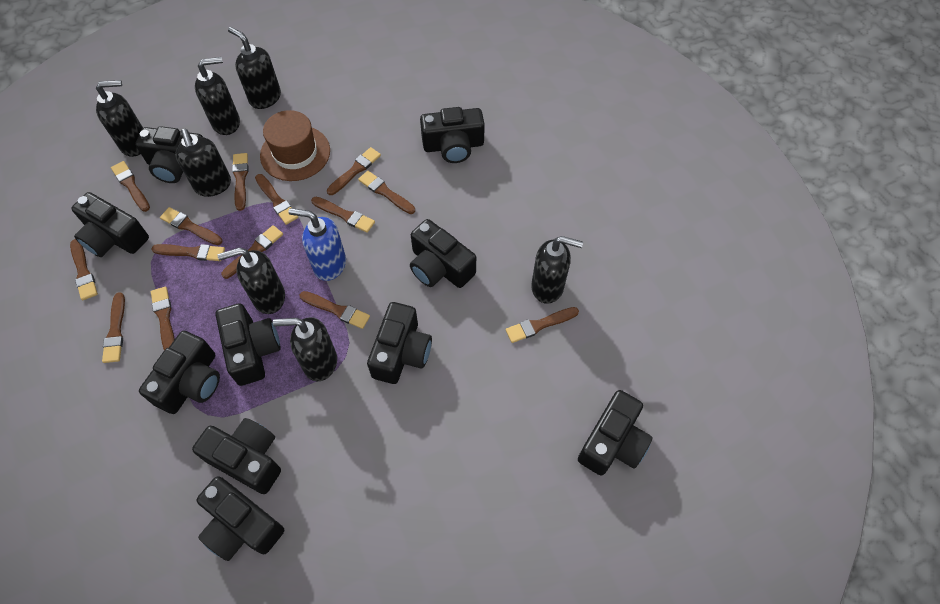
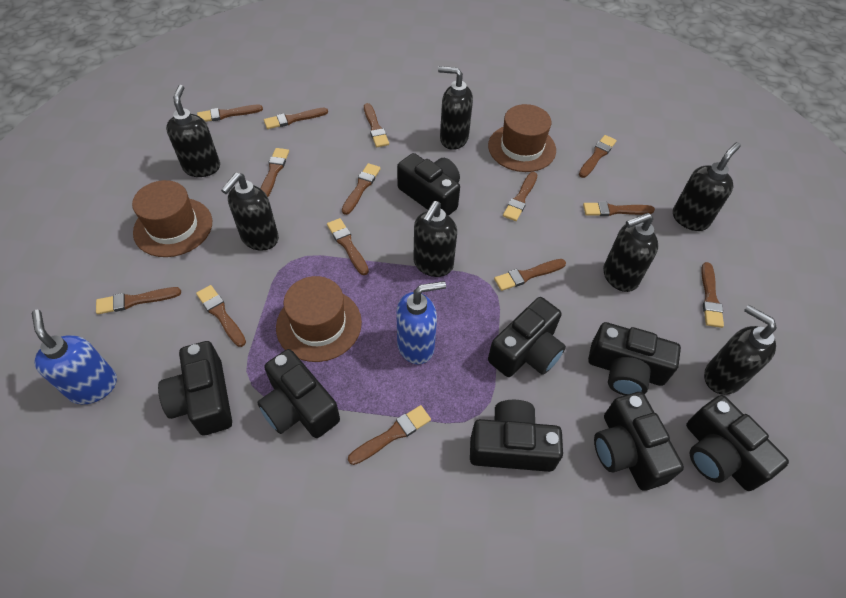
black camera: [71,192,149,257] [135,126,203,183] [139,331,220,414] [192,418,281,494] [197,476,284,561] [215,303,280,386] [367,302,432,384] [410,219,476,288] [420,107,485,163] [578,390,653,476] = 10 -> [158,341,232,435] [257,349,340,438] [397,153,460,216] [470,400,563,472] [488,297,566,377] [588,322,681,395] [594,392,684,491] [686,395,789,491] = 8
blue soap dispenser: [288,208,346,281] = 1 -> [32,310,117,404] [396,281,446,364] = 2
brown hat: [260,110,330,181] = 1 -> [132,180,212,257] [276,276,362,362] [488,104,556,172] = 3

